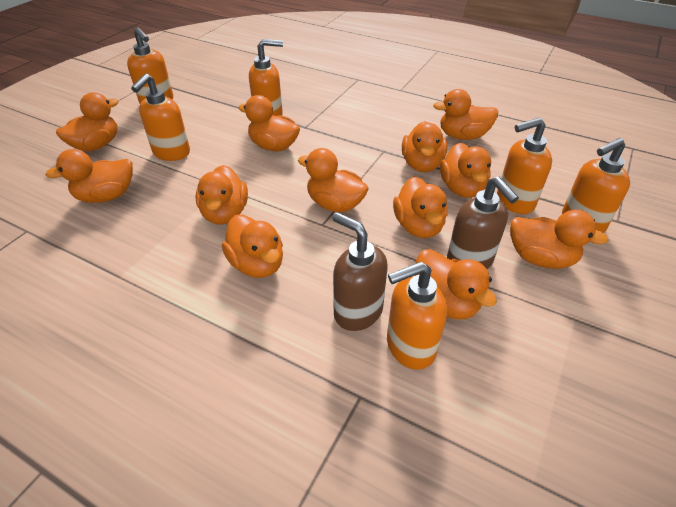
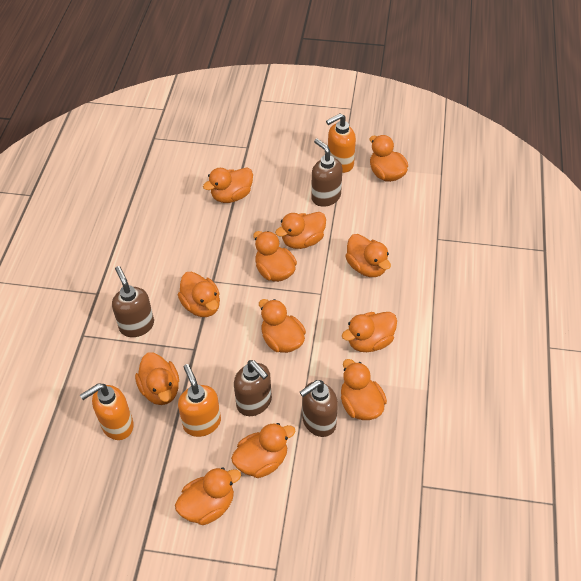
brown soap dispenser: [332,212,387,331] [447,177,519,269] = 2 -> [112,266,154,337] [234,360,272,416] [300,380,338,437] [311,139,342,207] = 4
orange soap dispenser: [127,27,173,103] [131,74,190,161] [249,39,283,116] [387,262,447,370] [497,117,552,214] [562,138,630,233] = 6 -> [80,384,134,440] [178,364,221,437] [326,113,356,173] = 3

